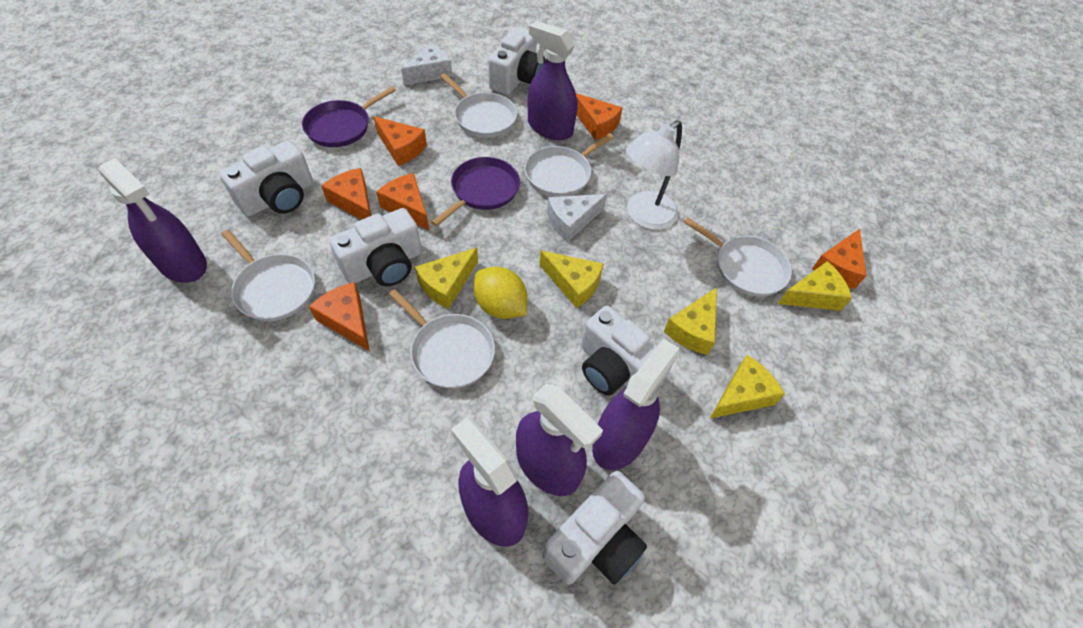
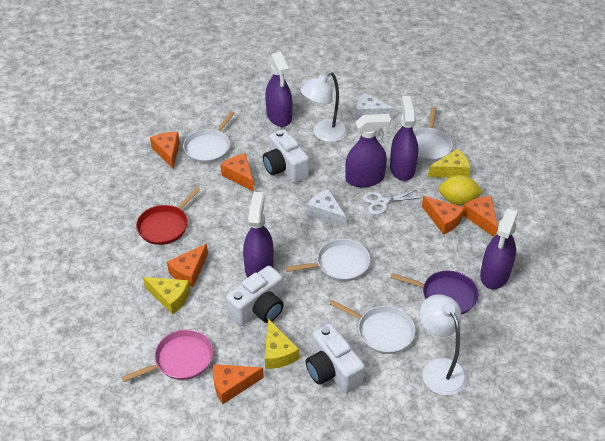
pink pan: none = 0 -> [121,329,213,382] = 1
purple pan: [302,86,396,147] [431,157,520,226] = 2 -> [391,271,479,315] = 1
red pan: none = 0 -> [136,187,201,245] = 1
white camera: [220,140,313,217] [329,208,422,286] [488,28,545,95] [543,471,647,584] [581,306,671,395] = 5 -> [226,266,284,326] [263,129,309,183] [306,323,365,393] = 3
white lamp: [626,120,682,230] = 1 -> [300,72,348,142] [420,294,467,396] = 2
white pan: [221,230,315,321] [389,289,495,388] [440,73,517,138] [524,133,614,197] [684,217,792,297] = 5 -> [183,111,235,163] [286,239,370,281] [329,300,415,354] [414,107,453,162] = 4
white scissors: none = 0 -> [363,189,419,215] = 1
yellow cheese: [415,248,478,309] [539,251,604,308] [664,287,717,355] [710,355,785,418] [778,261,852,311] = 5 -> [143,277,190,315] [265,319,299,369] [428,149,470,178] = 3

